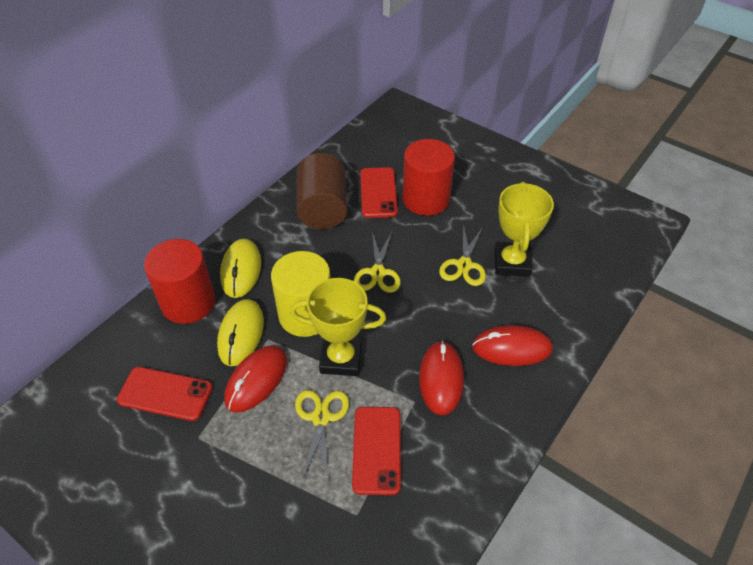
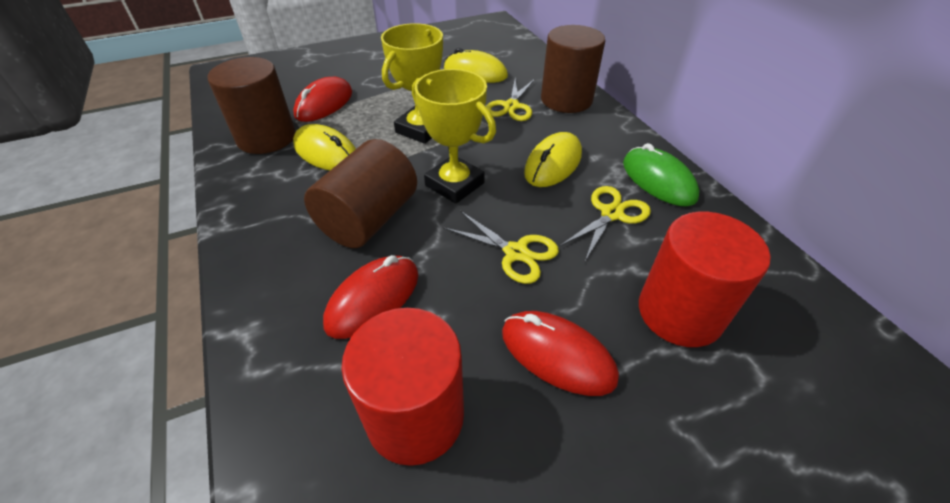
brown cylinder: [296,153,347,229] = 1 -> [208,57,296,154] [304,139,417,248] [541,25,605,113] = 3
green mouse: none = 0 -> [623,143,699,206] = 1
red phone: [117,367,213,421] [352,407,401,495] [360,167,398,218] = 3 -> none = 0
yellow cylinder: [271,251,330,337] = 1 -> none = 0
yellow mouse: [217,299,264,366] [220,239,261,298] = 2 -> [293,124,356,170] [444,48,508,83] [524,132,582,187] = 3

